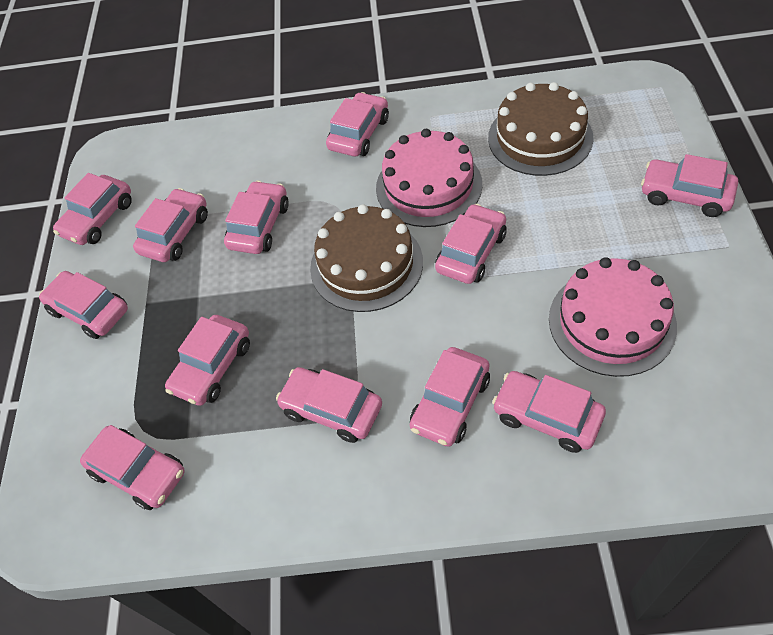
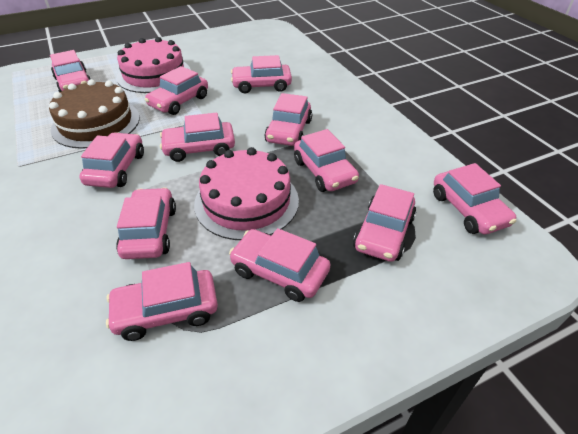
brown cake: [310,204,423,312] [488,82,593,176] = 2 -> [49,79,140,149] = 1

